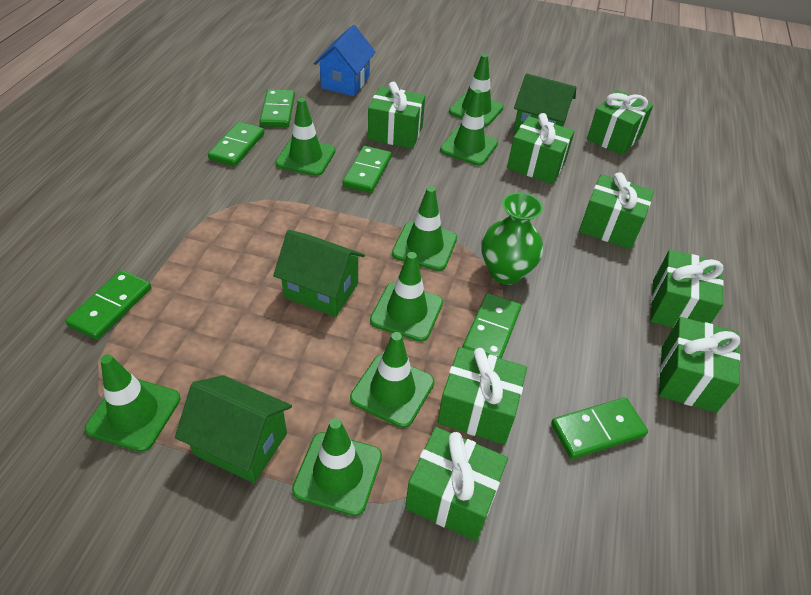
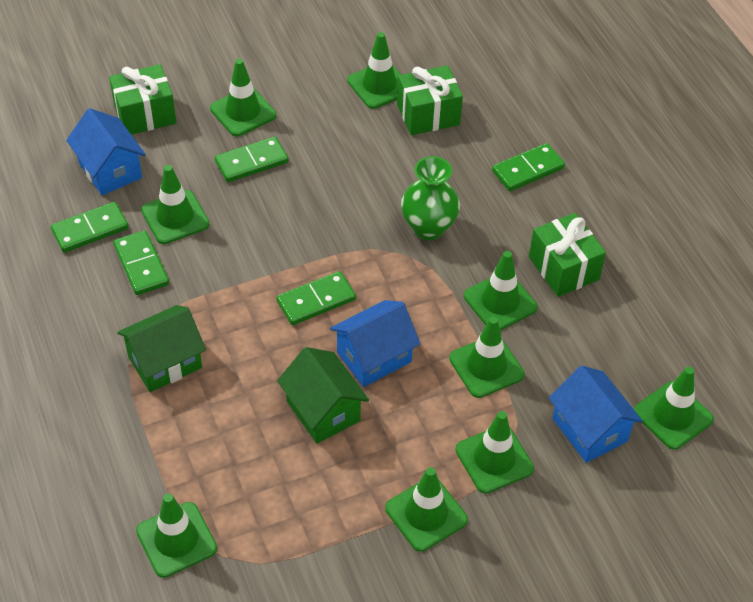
blue house: [314,25,375,96] = 1 -> [66,108,146,195] [330,300,421,387] [549,366,643,463] = 3
green domino: [65,270,151,340] [208,122,264,166] [260,89,295,127] [343,146,392,193] [462,293,521,359] [551,397,648,459] = 6 -> [51,202,129,253] [113,230,169,295] [215,137,289,182] [276,271,356,325] [492,143,565,191] = 5
green gift: [368,82,425,149] [405,427,508,541] [437,347,527,445] [507,113,575,184] [579,172,654,249] [587,90,653,155] [650,250,724,328] [659,317,740,413] = 8 -> [109,64,176,135] [397,66,463,135] [529,213,606,297] = 3
green house: [175,375,292,483] [273,230,365,317] [513,73,576,132] = 3 -> [117,305,206,392] [277,347,369,444] = 2
green traffic cone: [85,354,181,452] [275,98,336,176] [292,418,382,516] [350,332,434,428] [370,252,443,342] [392,186,457,271] [440,89,498,166] [449,54,504,127] = 8 -> [136,493,217,578] [141,165,209,244] [210,59,276,136] [347,32,401,109] [385,467,468,552] [449,317,525,398] [455,411,534,494] [464,251,538,331] [634,367,714,450] = 9

